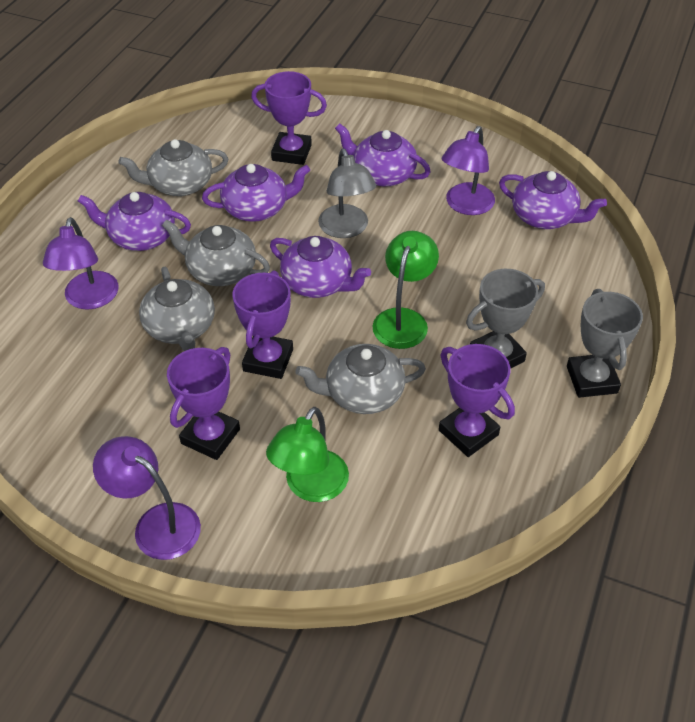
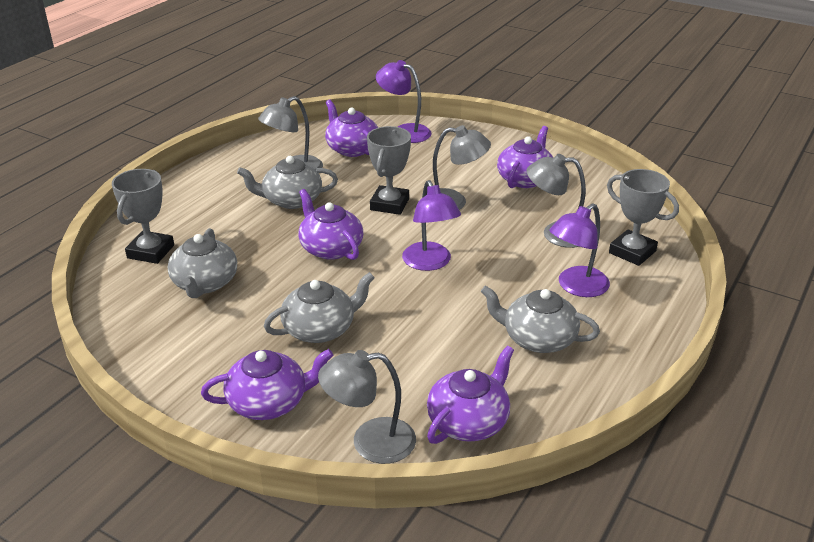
green lamp: [266,407,349,502] [372,231,439,349] = 2 -> none = 0
grey lamp: [318,148,376,238] = 1 -> [258,96,323,170] [318,350,416,464] [433,125,491,210] [527,154,586,248] = 4
grey trophy: [466,269,545,369] [567,289,643,398] = 2 -> [112,169,174,264] [367,126,411,215] [607,169,679,266] = 3
purple trophy: [167,347,240,460] [233,270,293,379] [251,71,327,165] [439,344,515,457] = 4 -> none = 0

